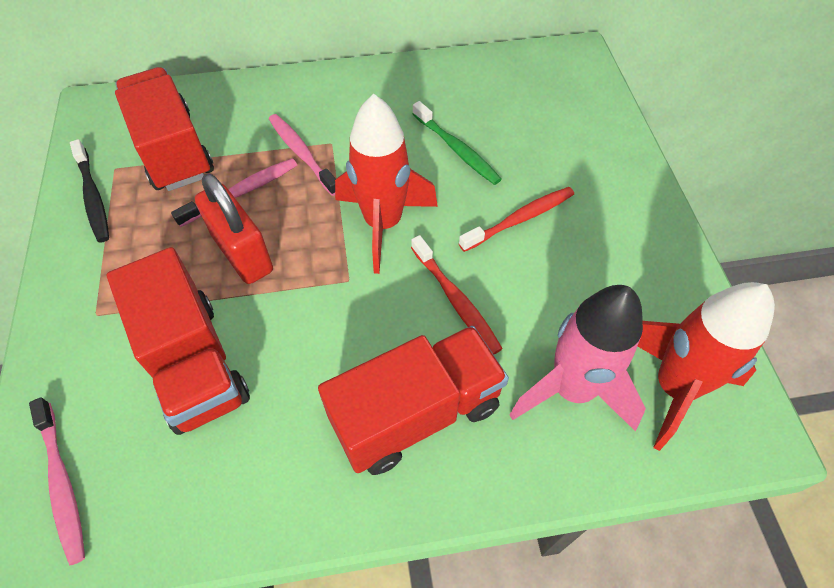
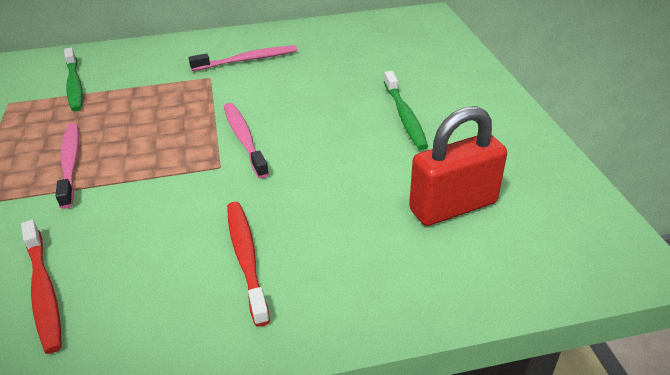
black toothbrush: [70,139,109,243] = 1 -> none = 0
green toothbrush: [413,101,502,185] = 1 -> [64,47,83,111] [384,71,428,150] = 2
pink rocket: [510,285,646,431] = 1 -> none = 0
red rocket: [335,94,438,274] [637,282,775,451] = 2 -> none = 0
red truck: [107,247,250,435] [115,67,214,191] [318,326,509,475] = 3 -> none = 0

